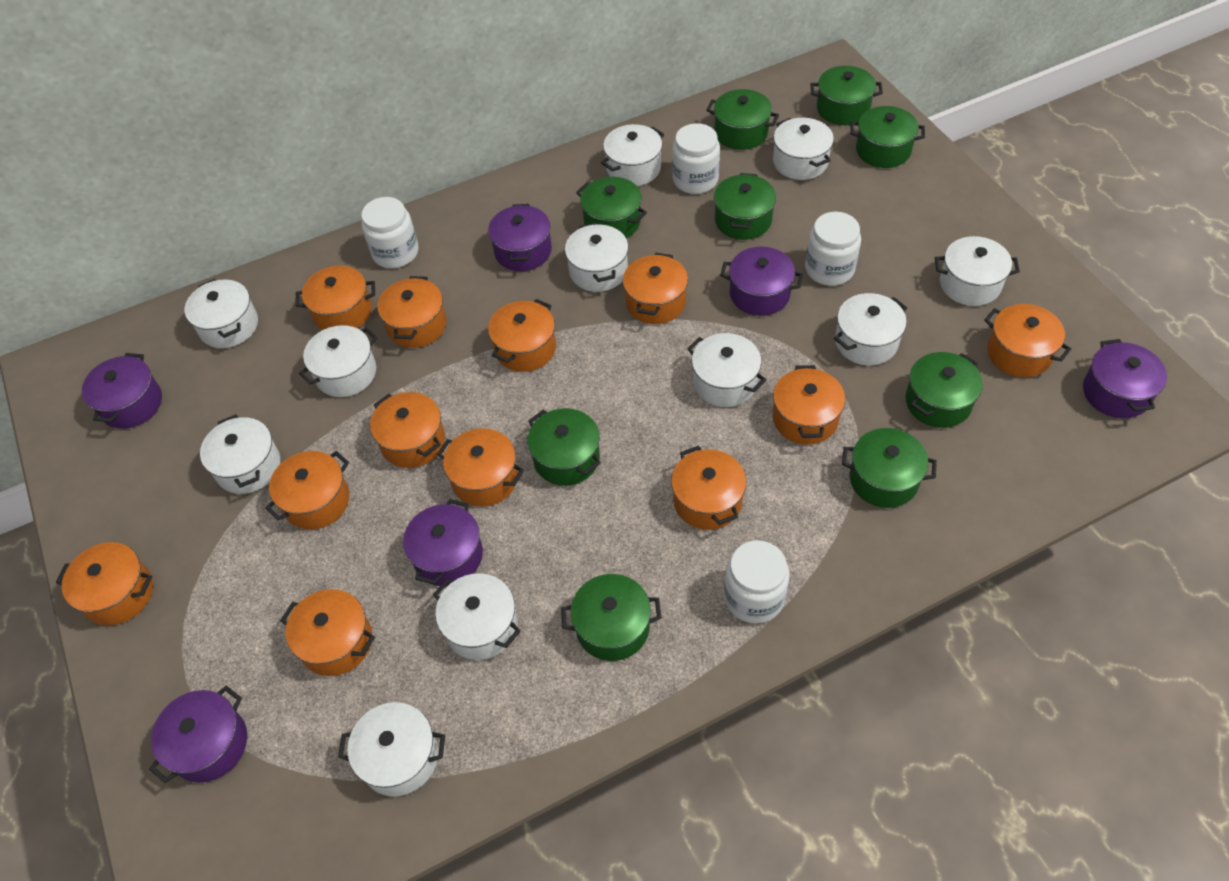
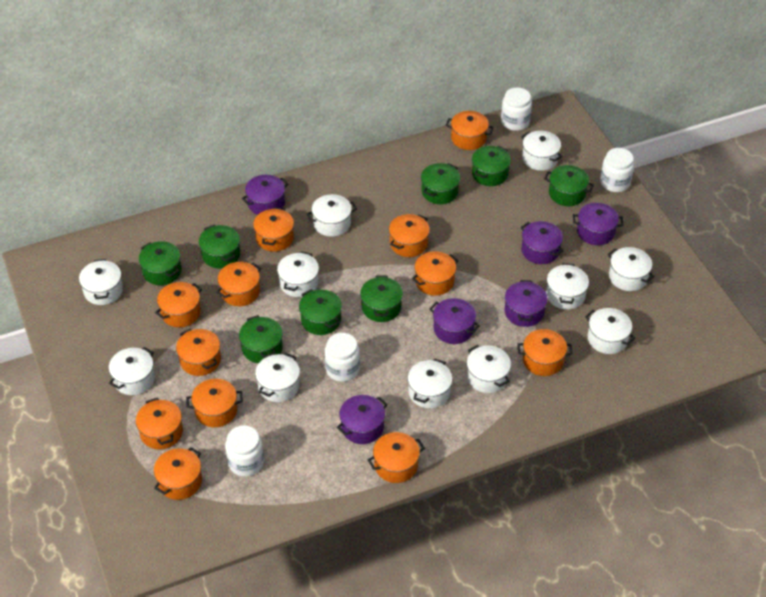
green pot: [528,408,601,486] [561,574,661,661] [576,177,647,238] [706,89,779,150] [714,173,776,240] [810,66,883,125] [842,428,937,508] [850,106,925,168] [905,352,983,428] = 9 -> [139,241,182,285] [199,225,240,269] [239,315,283,363] [299,289,342,335] [360,276,403,322] [421,163,460,204] [472,146,511,186] [544,165,594,206] = 8

